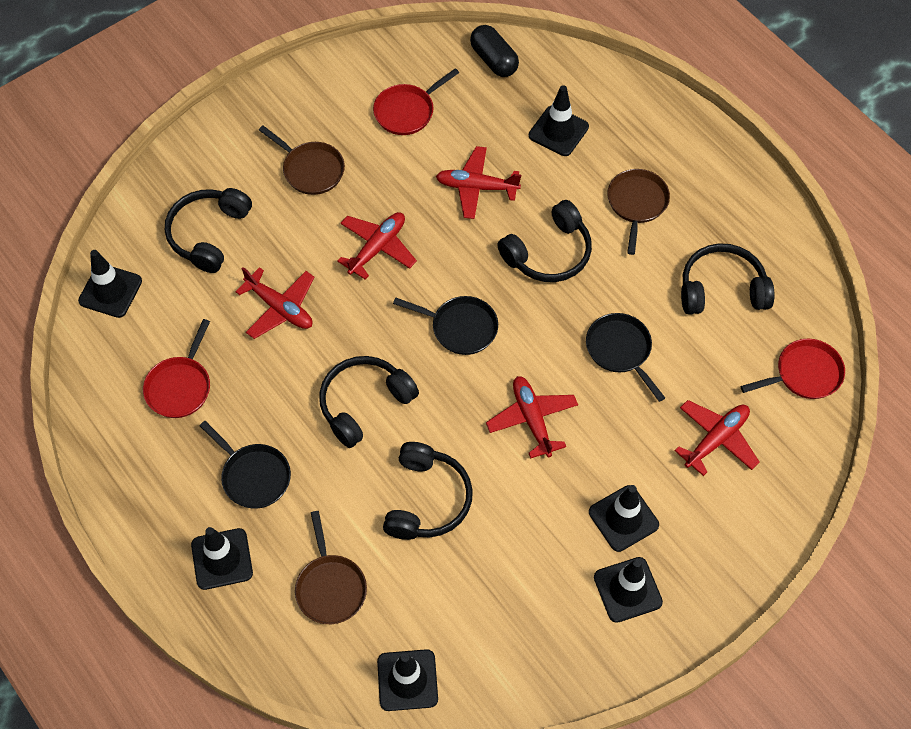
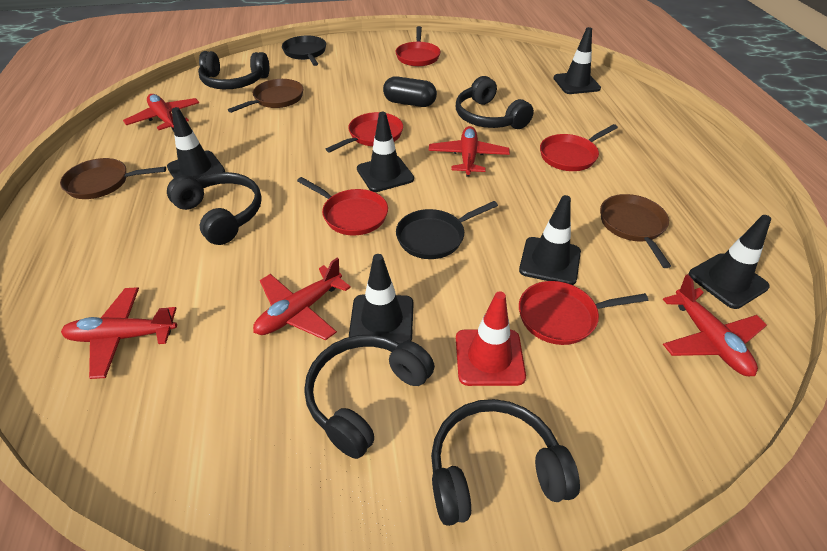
black pan: [200,421,291,509] [393,296,498,355] [586,313,665,402] = 3 -> [282,35,326,66] [396,201,498,259] = 2
red pan: [143,319,210,418] [373,68,459,135] [740,339,845,399] = 3 -> [297,177,388,235] [326,112,403,152] [396,26,441,66] [519,281,648,345] [540,124,618,171] = 5
red traffic cone: none = 0 -> [456,291,526,386] = 1

